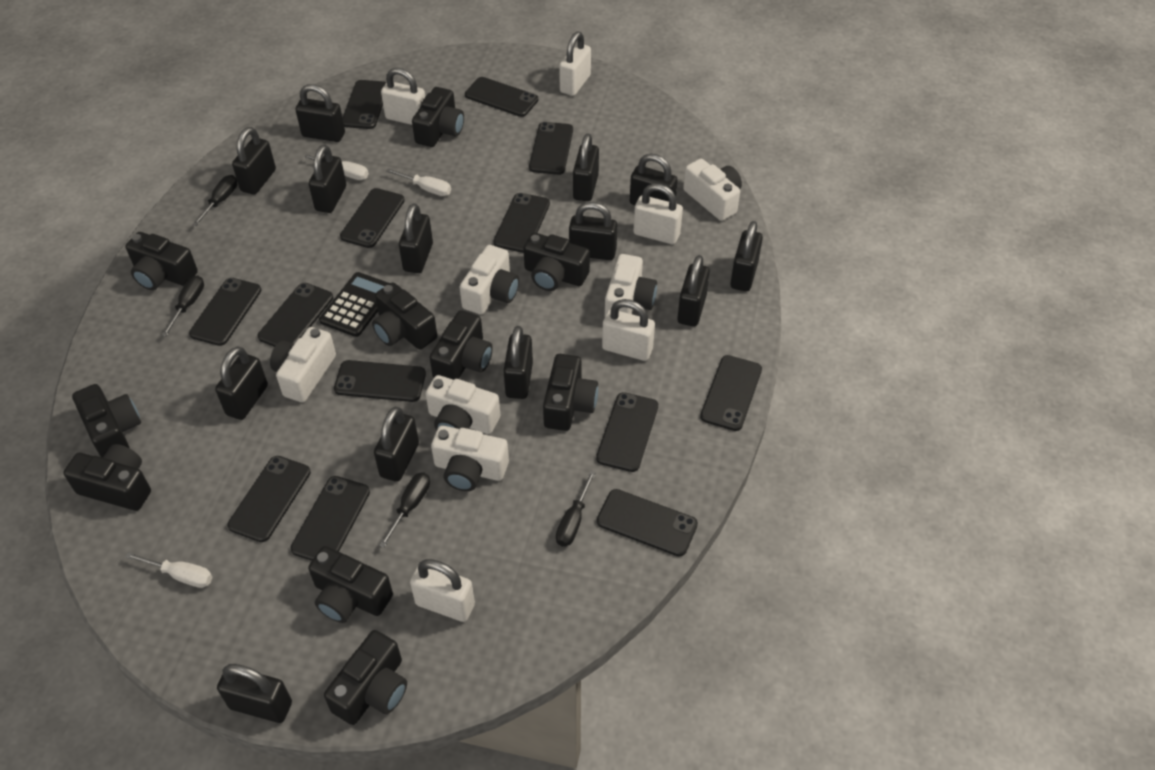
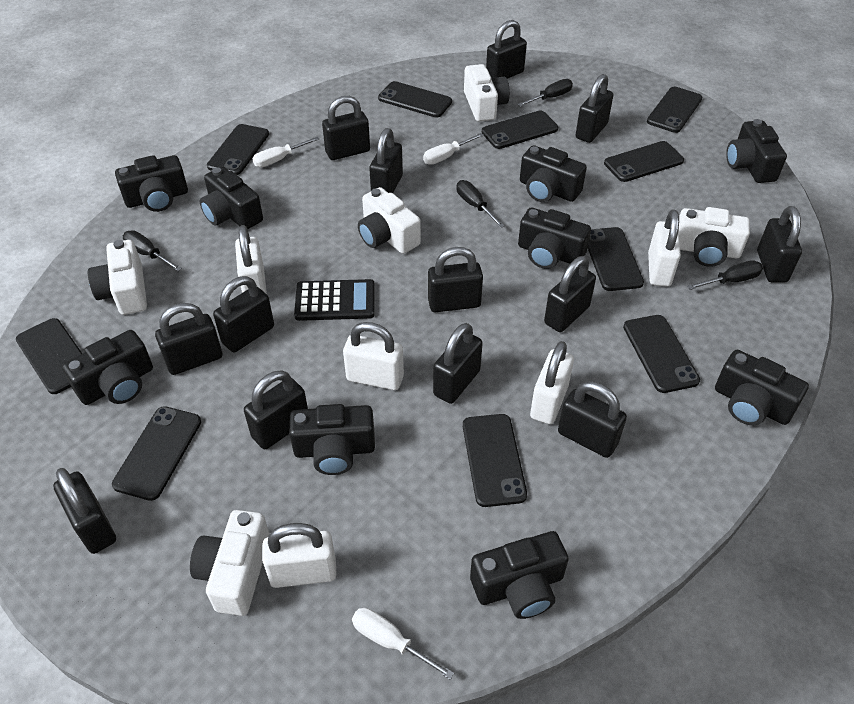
black camera: [63,444,151,511] [72,384,141,458] [125,232,198,290] [308,546,393,623] [324,630,407,725] [372,282,437,350] [412,87,464,147] [429,310,493,380] [523,233,590,291] [543,354,598,431] = 10 -> [62,330,153,405] [115,155,188,212] [200,166,263,229] [289,404,375,475] [470,531,569,619] [518,208,591,269] [520,145,587,202] [715,350,809,425] [726,119,787,183] = 9
black phone: [189,278,261,346] [227,456,311,542] [258,283,333,347] [290,476,370,561] [334,360,426,402] [340,188,405,248] [343,80,386,129] [465,77,538,117] [493,193,550,253] [529,122,573,175] [596,392,658,472] [597,489,698,557] [700,355,762,431] = 13 -> [16,318,83,394] [112,406,201,501] [207,124,269,175] [378,81,452,118] [463,414,527,507] [482,111,558,149] [588,227,644,291] [604,141,684,182] [623,315,700,393] [647,87,702,133] = 10
white camera: [270,327,336,402] [426,375,500,434] [431,425,509,491] [460,245,519,315] [605,254,657,316] [683,159,742,221] = 6 -> [88,240,147,315] [190,510,269,616] [358,187,421,254] [464,64,510,122] [679,207,750,267] = 5

